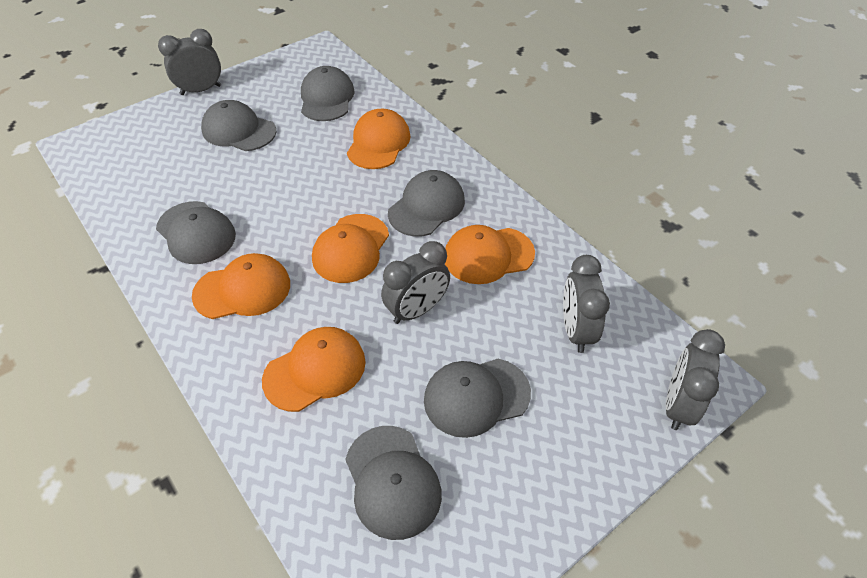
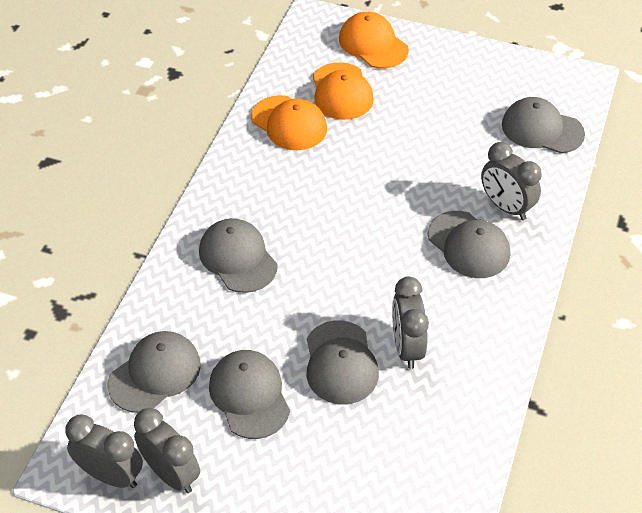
orange cap: [192,253,290,319] [262,327,365,412] [312,214,389,283] [347,109,411,169] [445,225,535,284] = 5 -> [251,95,327,150] [313,62,374,120] [339,12,409,68] = 3

